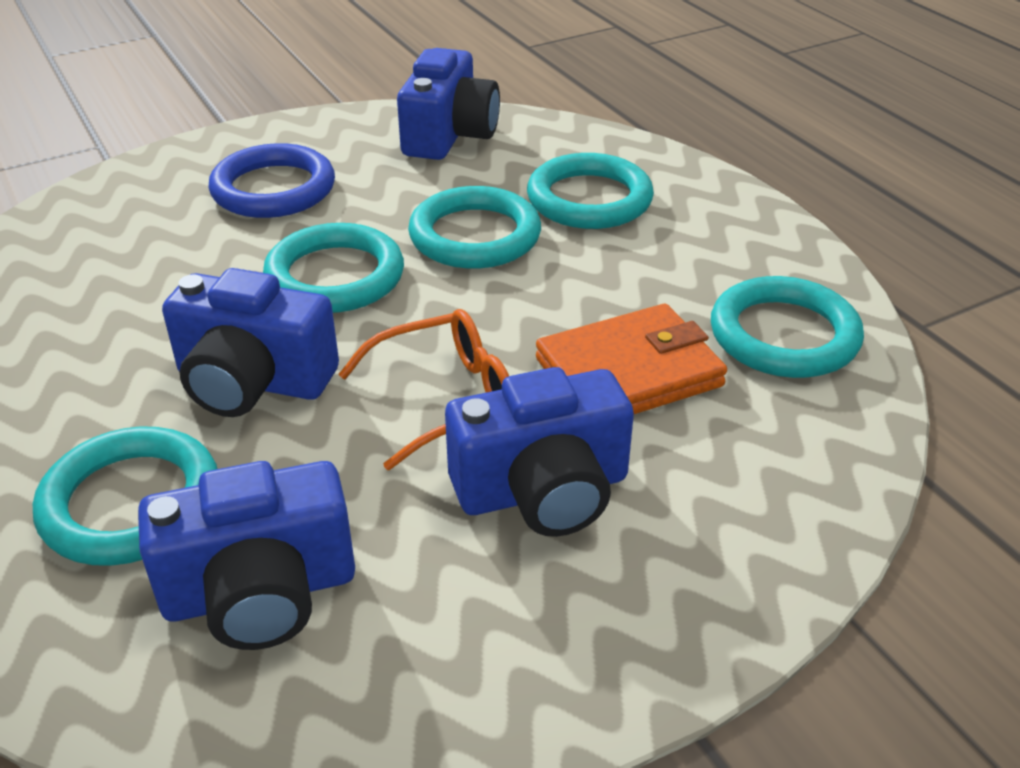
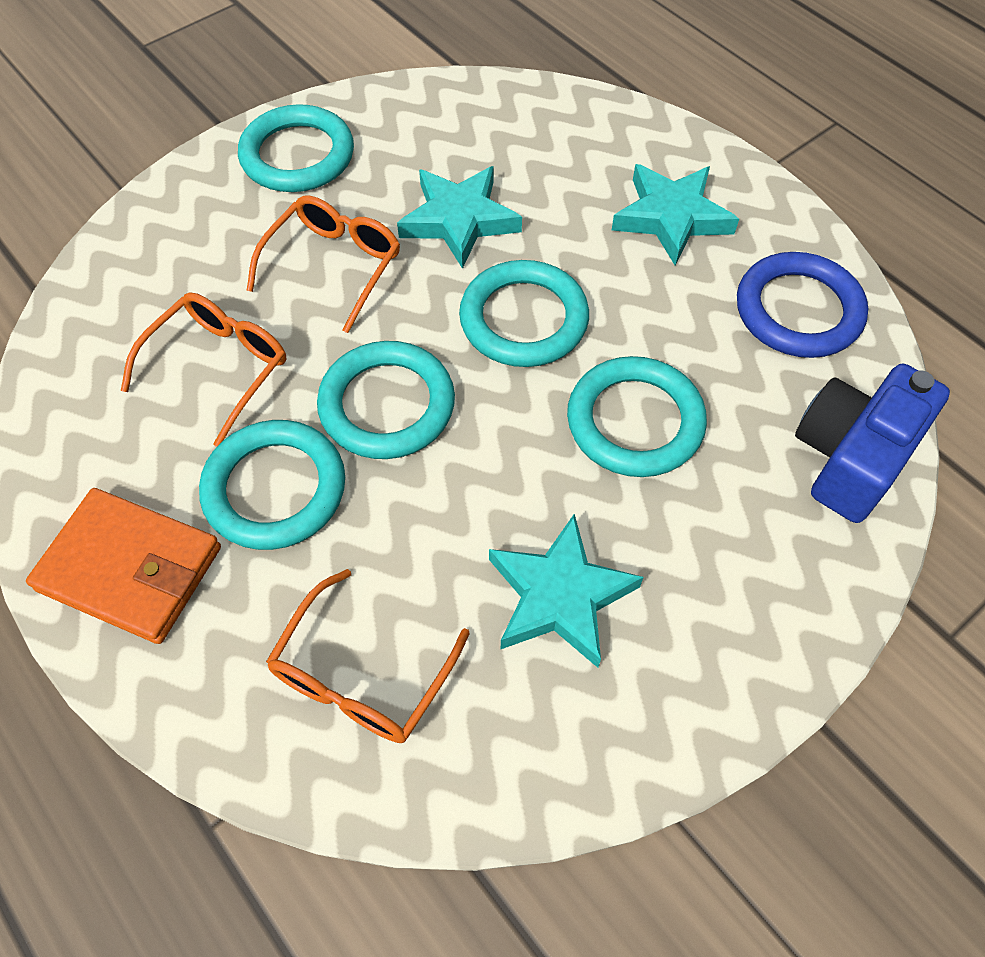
blue camera: [138,461,355,650] [162,268,339,417] [397,48,500,160] [445,367,634,537] = 4 -> [795,364,950,523] = 1
orange glasses: [338,309,509,470] = 1 -> [121,292,287,447] [246,196,400,333] [266,569,470,743] = 3
turquoise star: none = 0 -> [397,166,522,269] [489,514,644,668] [612,164,739,266] = 3

